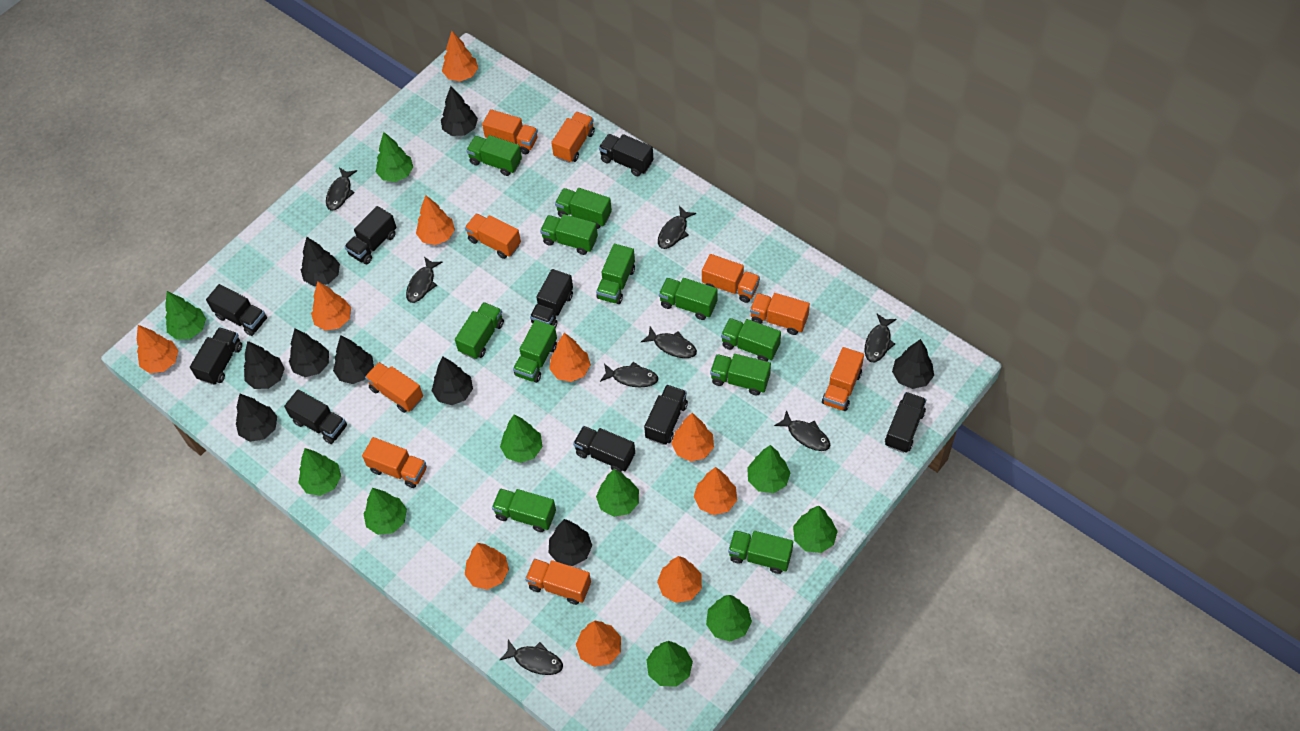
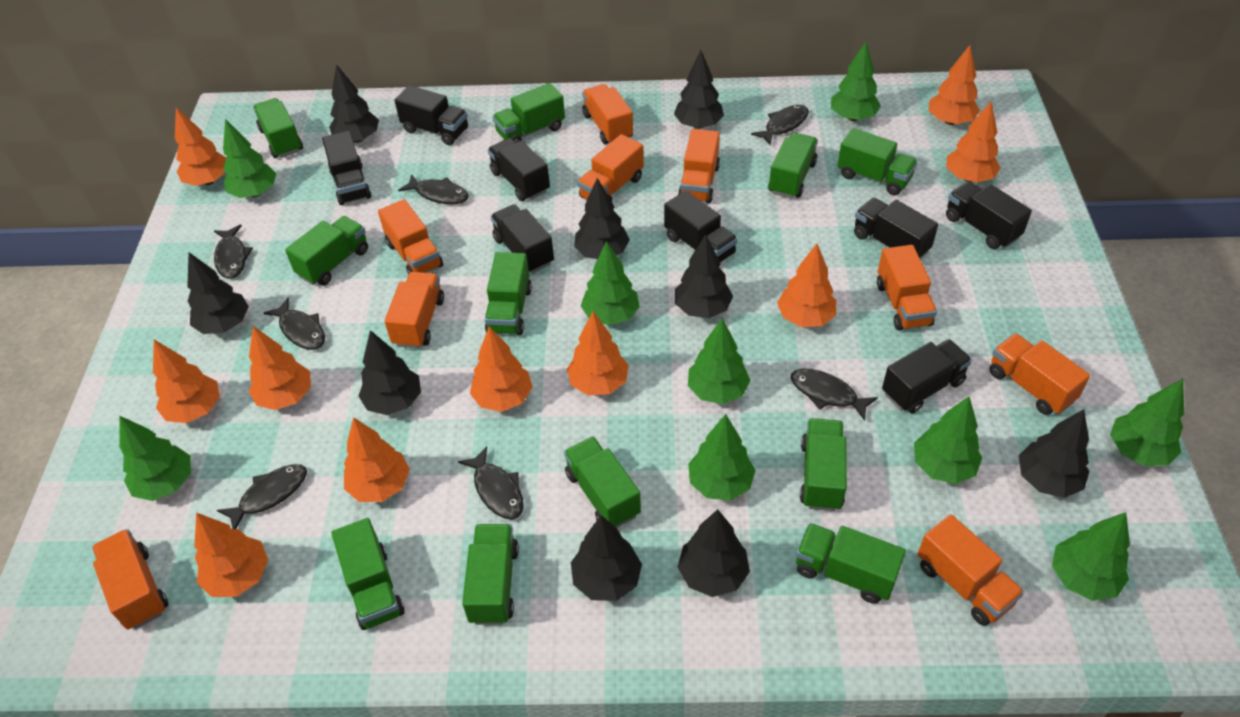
black fish: [326,168,357,211] [406,257,442,303] [500,640,563,675] [600,362,658,387] [641,327,697,358] [658,206,696,249] [774,410,830,451] [865,314,897,362] = 8 -> [214,225,253,279] [217,464,307,529] [264,298,325,350] [398,174,469,204] [458,446,524,519] [751,105,809,145] [791,369,878,421] = 7
black truck: [190,327,242,385] [206,284,267,336] [284,389,347,444] [344,206,397,264] [530,269,573,328] [573,426,635,472] [599,134,654,176] [644,385,688,445] [885,392,927,453] = 9 -> [322,131,371,205] [394,85,468,145] [488,138,550,201] [490,204,554,273] [664,191,738,262] [854,198,938,259] [882,339,972,414] [946,181,1032,249] = 8
green tree: [165,291,206,340] [298,448,341,496] [363,488,407,535] [376,132,413,182] [500,414,542,463] [596,469,639,517] [647,641,693,687] [706,595,752,642] [747,445,790,493] [793,506,838,553] = 10 -> [119,416,191,501] [223,119,277,198] [581,241,639,325] [688,319,750,404] [688,414,756,501] [831,42,881,121] [914,396,982,484] [1052,512,1130,601] [1110,379,1184,466] = 9

